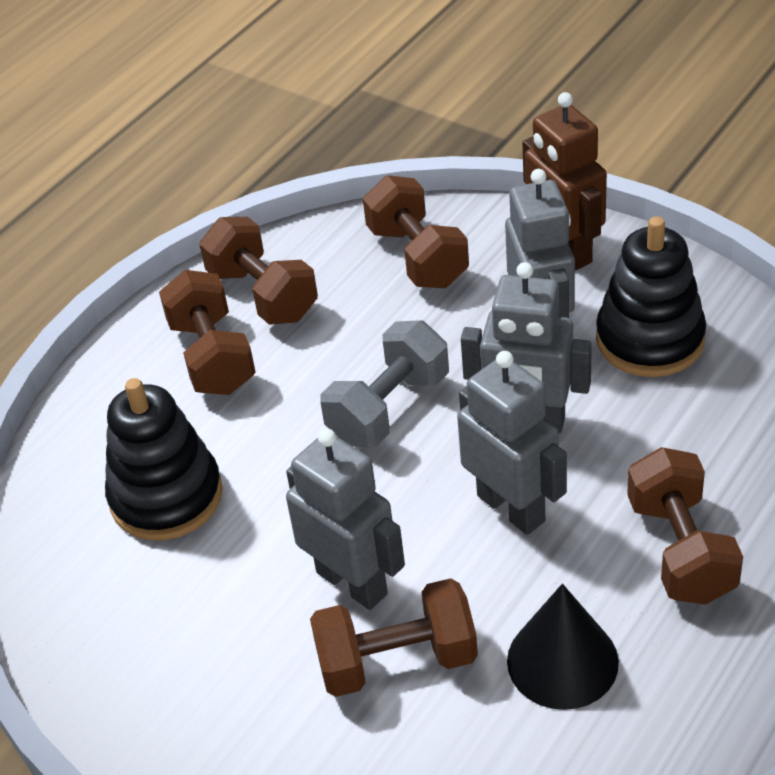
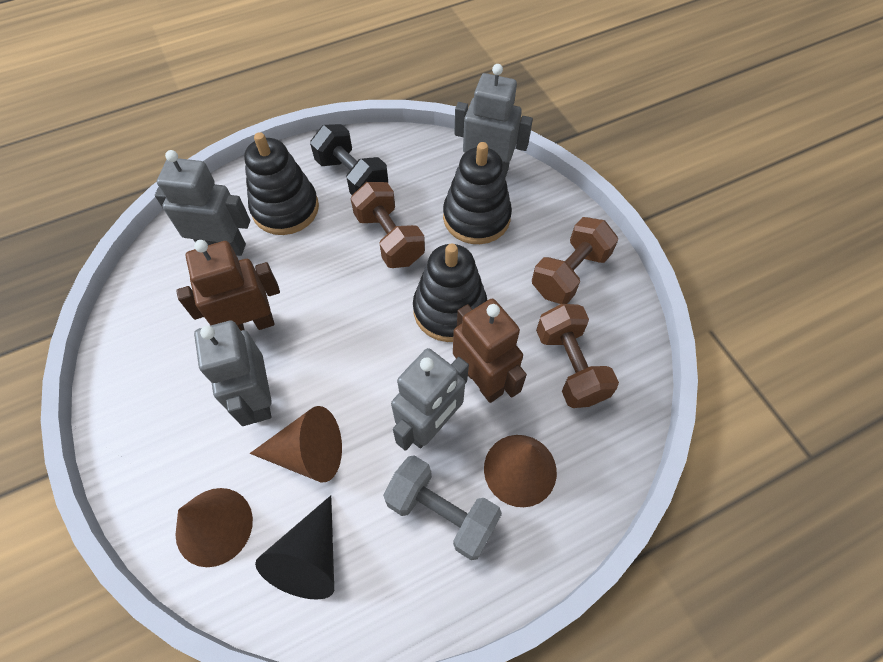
black dumbbell: none = 0 -> [310,124,388,195] = 1
black stacking toy: [105,378,223,540] [596,216,706,377] = 2 -> [244,132,319,235] [413,244,487,342] [443,142,512,244] = 3
brown cone: none = 0 -> [175,488,253,567] [250,406,342,482] [484,435,557,507] = 3
brown dumbbell: [159,270,256,395] [199,217,318,325] [310,578,478,697] [363,175,469,288] [627,447,743,605] = 5 -> [350,182,425,268] [532,217,618,304] [536,304,619,408] = 3
brown robot: [523,92,607,270] = 1 -> [176,240,280,331] [453,299,527,403] = 2

